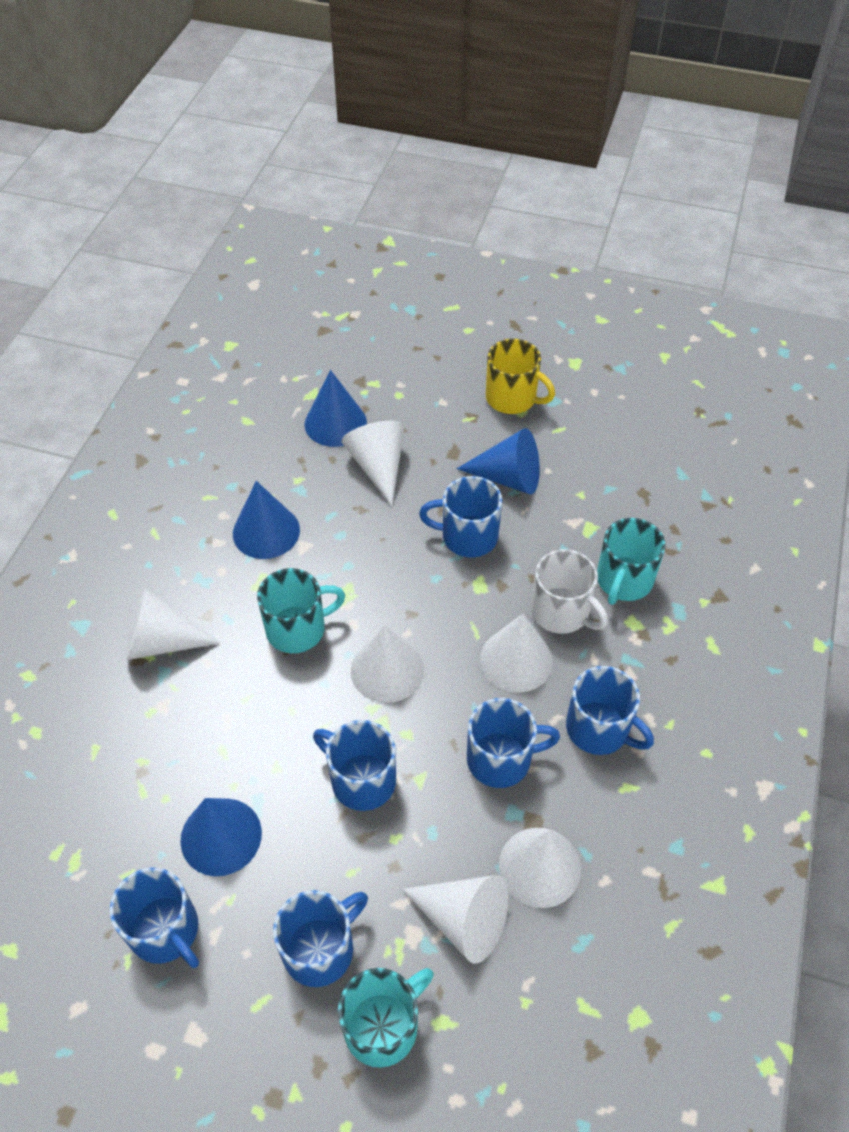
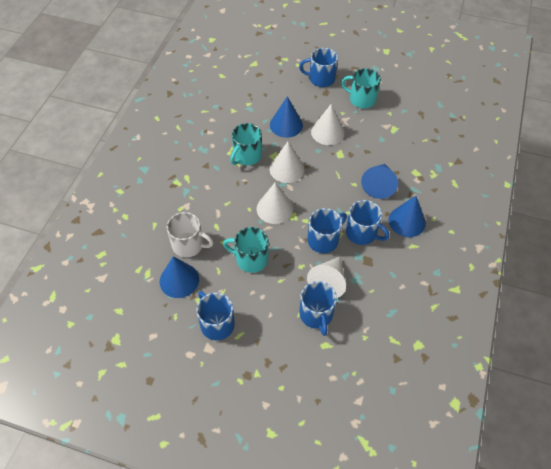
blue mug: [109,867,199,968] [273,890,368,987] [313,720,396,811] [419,476,502,557] [467,698,560,788] [566,666,654,755] = 6 -> [196,291,235,340] [299,48,338,87] [299,281,337,336] [307,208,347,253] [346,200,389,245] = 5
white cone: [126,588,221,660] [341,421,405,506] [351,624,424,703] [402,875,508,963] [480,614,553,693] [499,828,581,908] = 6 -> [257,182,293,224] [269,142,304,183] [307,257,346,298] [311,104,345,145] = 4
yellow mug: [486,339,555,414] = 1 -> none = 0

